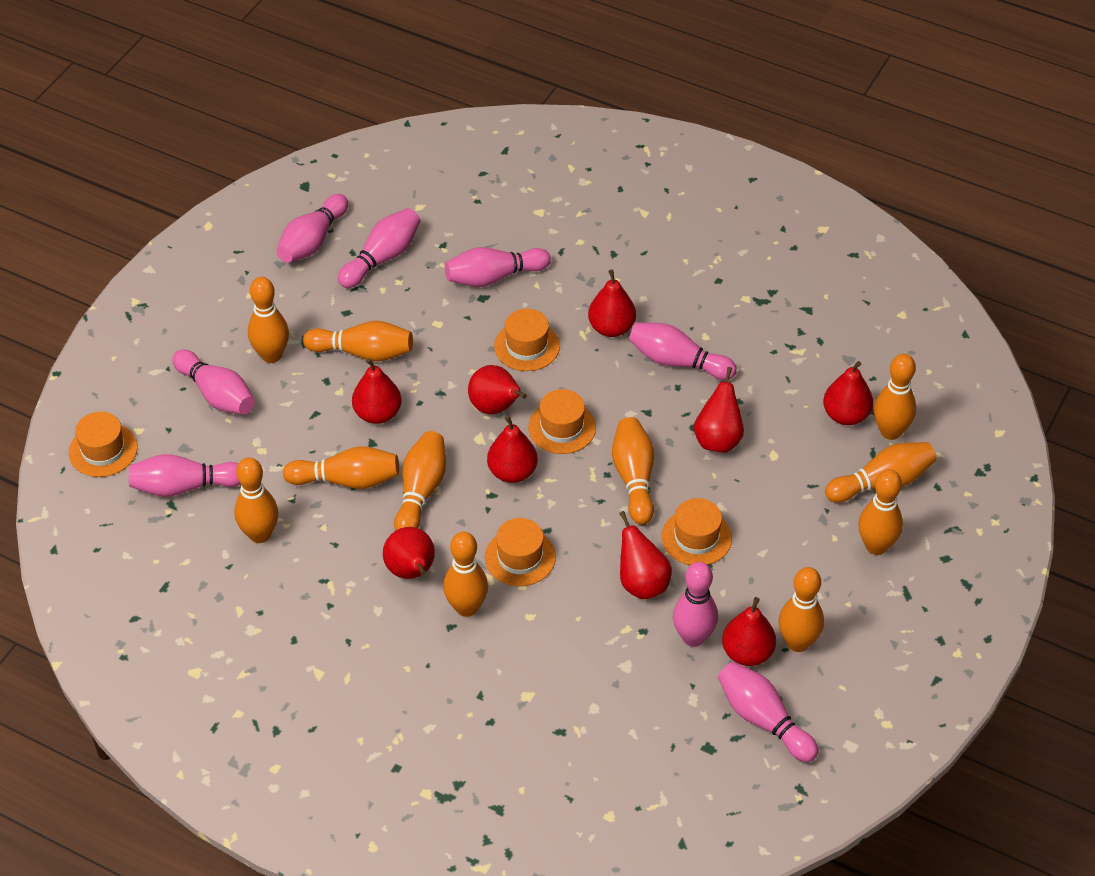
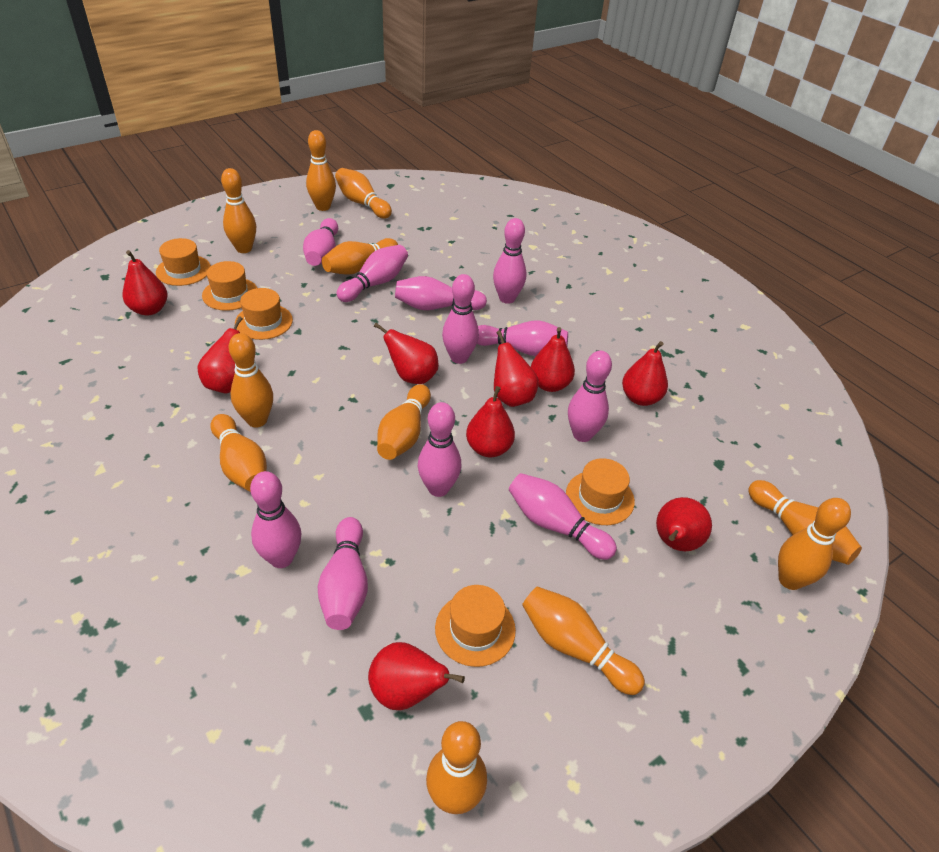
pink bowling pin: [129,454,241,497] [172,350,255,415] [276,194,348,263] [338,208,420,288] [445,247,551,287] [629,322,737,380] [673,562,718,647] [718,662,818,762] = 8 -> [250,471,301,568] [303,218,338,266] [318,517,368,630] [337,245,408,302] [395,276,487,310] [418,402,461,497] [442,274,479,364] [477,320,568,356] [493,218,526,304] [509,473,617,560] [568,351,612,442] = 11

